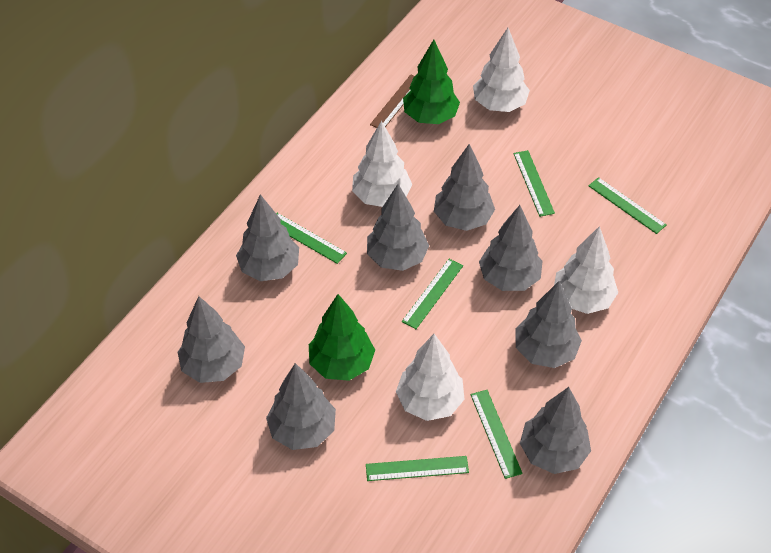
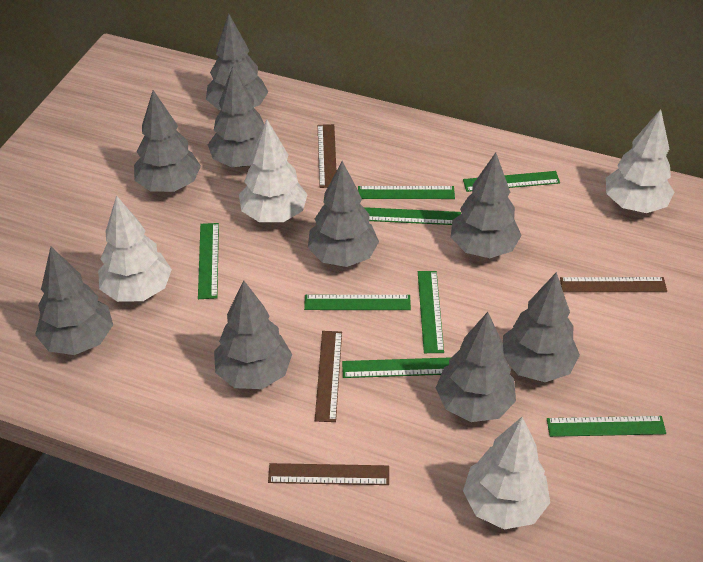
brown ruler: [370,75,415,128] = 1 -> [268,463,389,485] [315,331,342,422] [318,124,336,188] [560,277,667,292] = 4
green ruler: [276,213,347,264] [366,456,469,481] [402,259,463,329] [470,390,523,479] [513,150,555,217] [588,177,666,234] = 6 -> [198,223,219,299] [304,295,411,310] [342,357,452,378] [358,186,455,199] [364,207,461,225] [418,271,444,353] [463,171,560,192] [547,416,666,437] = 8
green tree: [309,294,375,381] [403,40,460,124] = 2 -> none = 0
grey tree: [178,296,245,383] [236,194,299,281] [266,363,336,450] [367,184,429,271] [434,144,495,231] [479,205,543,291] [515,281,582,368] [520,387,591,474] = 8 -> [35,247,113,355] [134,90,201,192] [206,14,268,110] [208,66,264,167] [214,280,292,389] [308,161,379,267] [436,312,516,422] [451,153,522,258] [503,272,580,382] = 9

